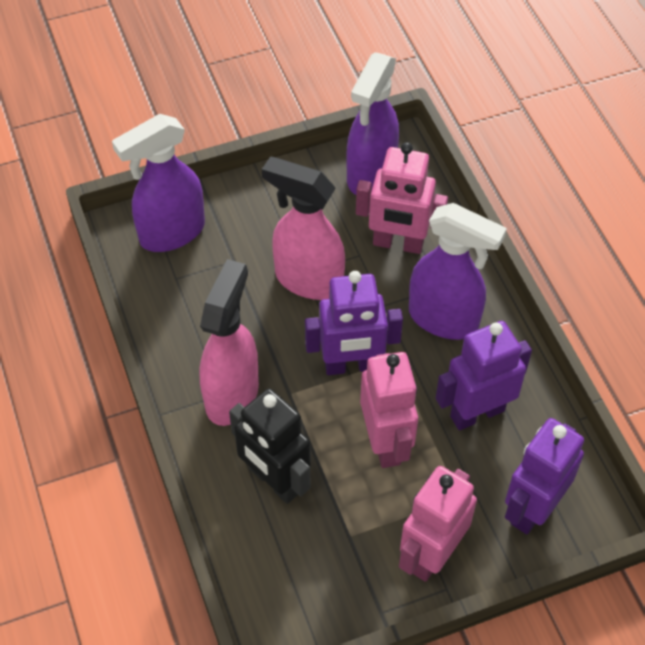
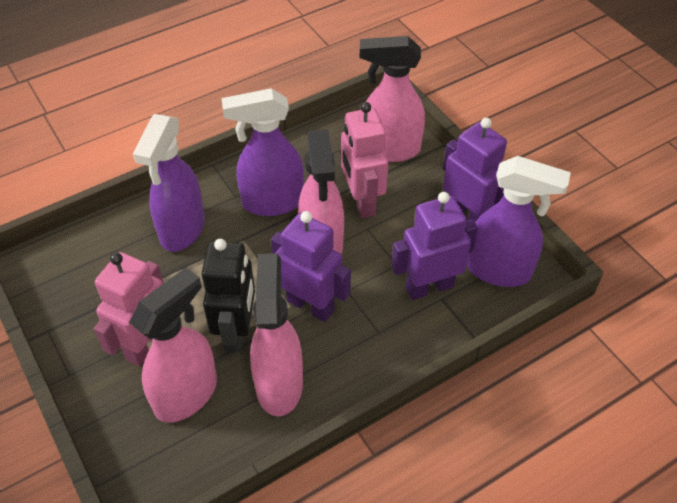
pink robot: [356,142,448,254] [360,352,418,468] [399,466,477,582] = 3 -> [94,252,164,366] [341,102,388,218] = 2
pink spray bottle: [199,259,259,426] [262,156,345,300] = 2 -> [129,267,217,423] [250,253,303,416] [298,129,344,254] [360,36,425,162] = 4

